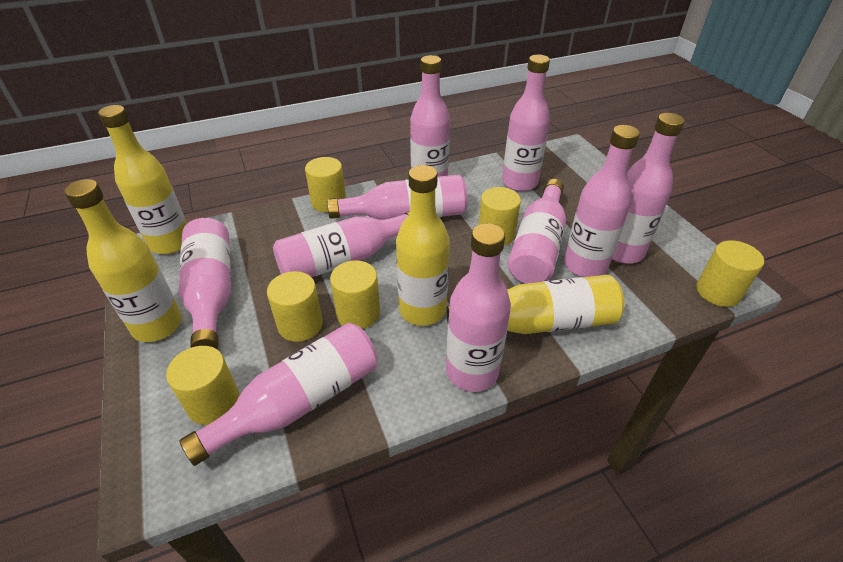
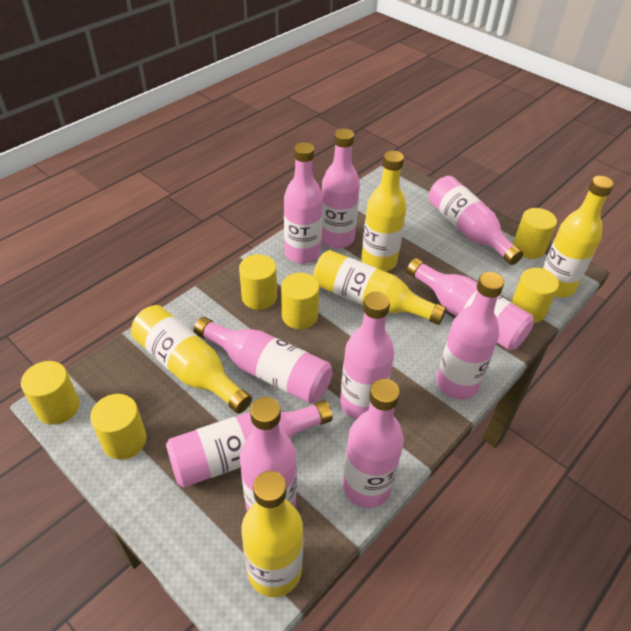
yellow bottle: [64,179,182,342] [98,105,187,254] [396,165,450,326] [447,275,624,334] = 4 -> [131,305,252,414] [241,471,303,597] [313,250,446,325] [361,151,407,271] [543,176,614,297] = 5

